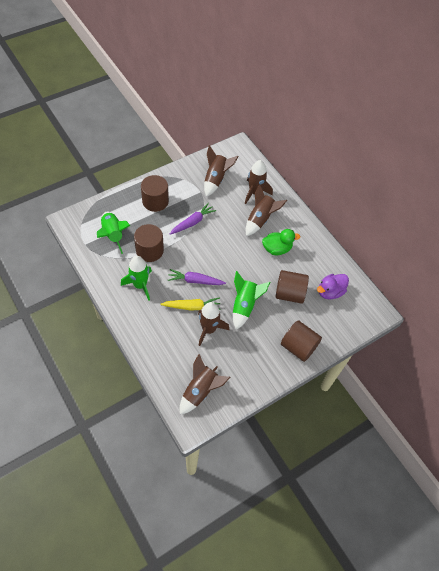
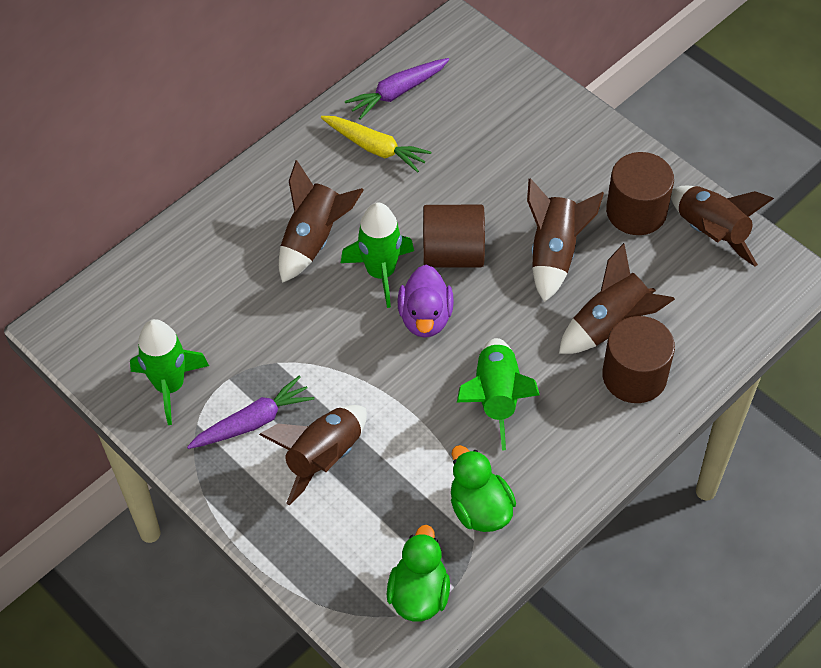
brown cylinder: [134,224,164,262] [141,175,169,212] [276,270,309,304] [281,320,322,362] = 4 -> [423,205,485,268] [602,316,675,403] [606,152,674,235] = 3
green duck: [262,229,300,255] = 1 -> [387,525,450,622] [451,445,516,532] = 2

